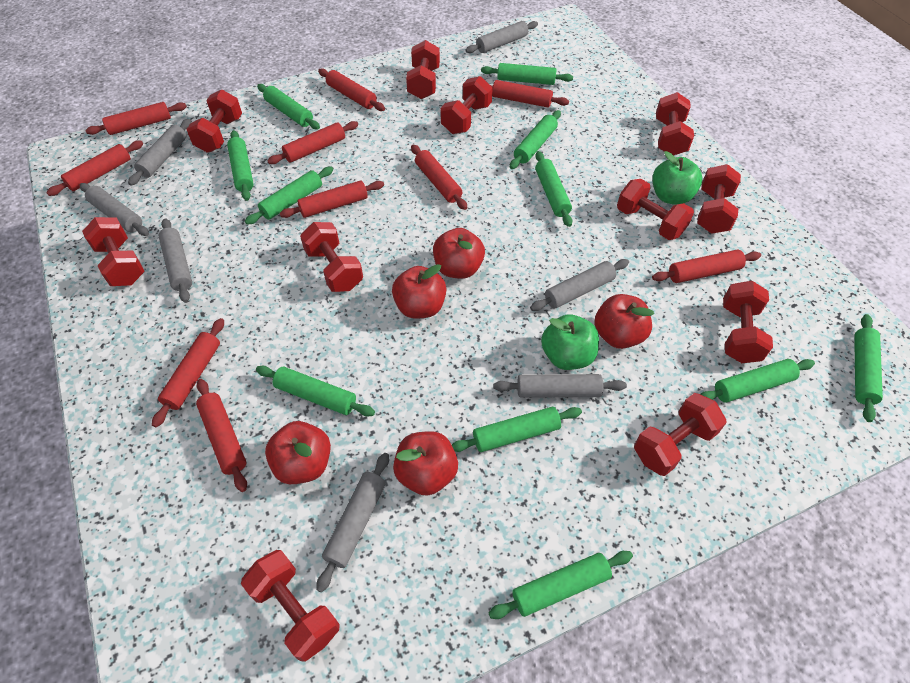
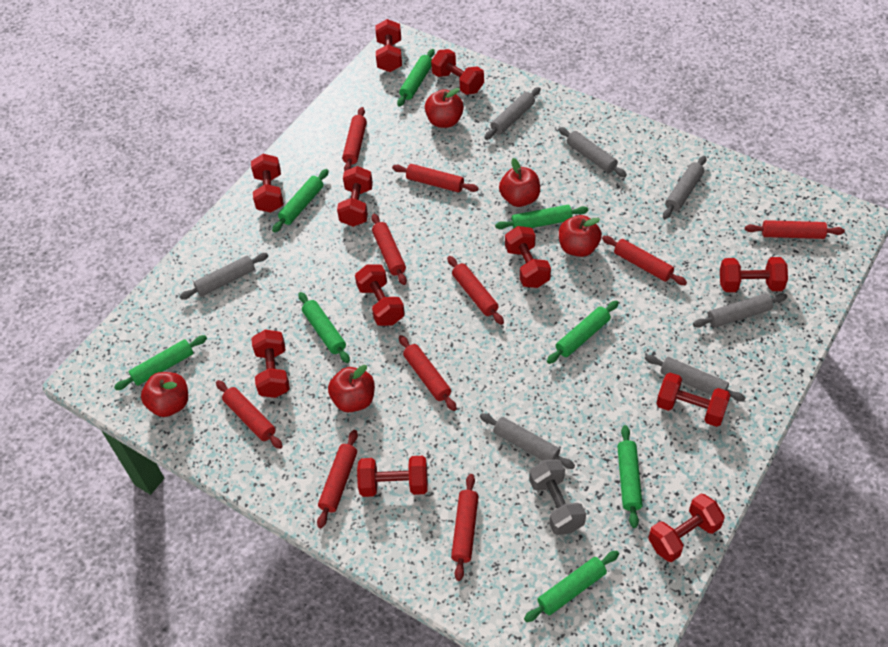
green apple: [541,314,599,370] [652,151,702,205] = 2 -> none = 0
green rolling pin: [227,130,254,201] [245,167,333,225] [256,366,375,417] [257,84,320,129] [452,407,582,452] [481,63,573,85] [489,551,633,619] [510,110,561,169] [535,151,572,227] [701,359,815,403] [854,314,883,422] = 11 -> [114,335,207,390] [272,169,329,233] [298,292,350,363] [397,49,435,107] [495,205,588,229] [524,550,619,622] [547,300,619,364] [617,425,643,528] = 8
grey dumbbell: none = 0 -> [529,459,586,535] = 1

